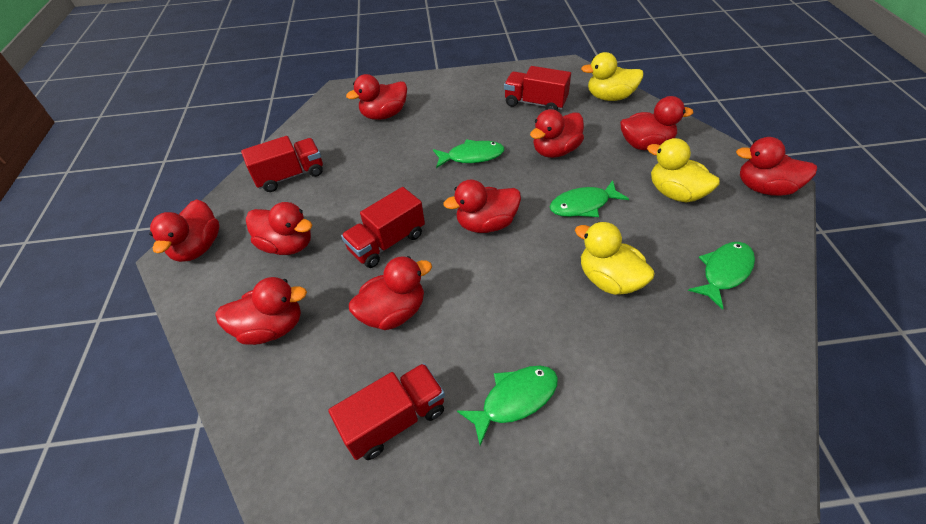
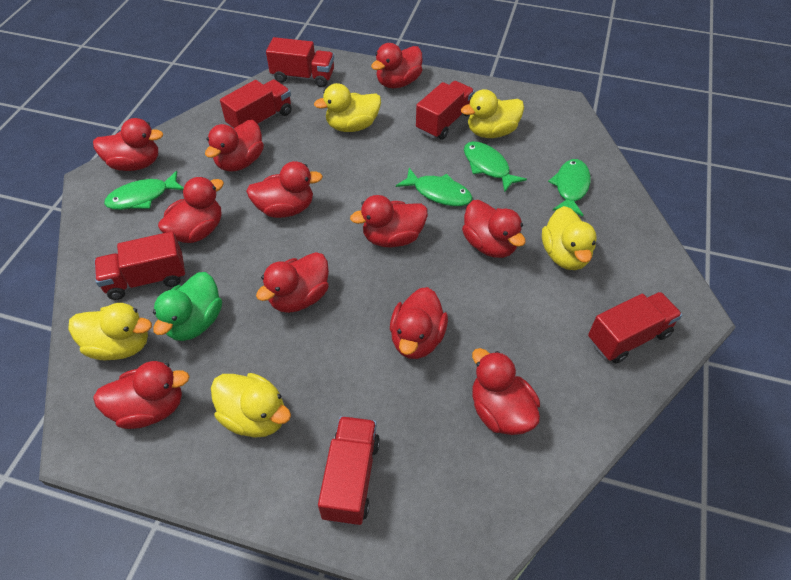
green duck: none = 0 -> [153,272,222,341] = 1
red duck: [149,199,220,262] [215,277,307,345] [246,202,312,255] [346,74,407,120] [349,256,432,330] [444,179,521,233] [530,109,584,158] [620,96,693,150] [736,137,817,196] = 9 -> [93,118,163,171] [93,361,190,429] [158,177,224,243] [205,120,264,172] [246,161,323,218] [256,252,329,313] [350,195,428,248] [371,43,423,88] [390,287,448,359] [462,200,526,258] [472,348,540,435] = 11
red truck: [241,136,323,192] [328,363,445,460] [341,187,425,268] [504,66,571,111] = 4 -> [95,231,185,300] [220,79,292,129] [266,37,334,87] [318,416,380,525] [416,81,475,140] [588,292,682,364] = 6
yellow duck: [575,222,655,295] [581,52,644,101] [647,138,720,203] = 3 -> [68,303,152,361] [211,373,291,438] [314,83,381,132] [461,89,524,138] [542,206,597,270] = 5

